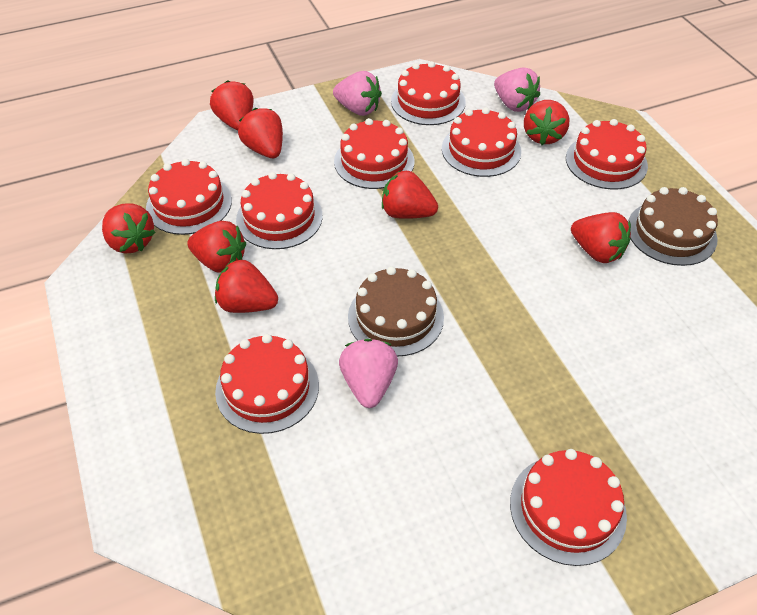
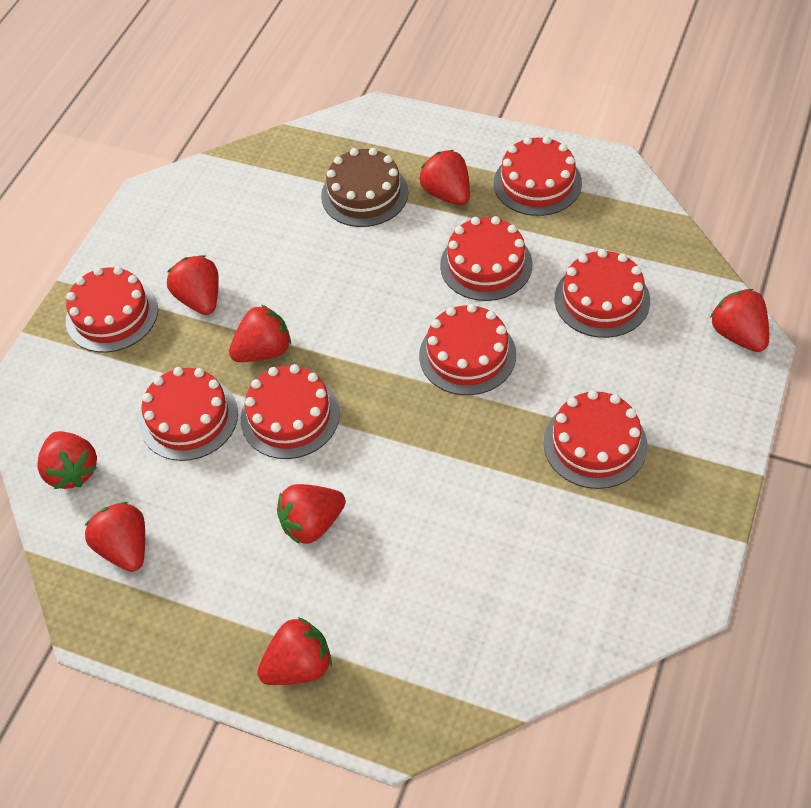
brown cake: [348,266,444,357] [628,187,718,266] = 2 -> [321,148,408,227] = 1
pink strawberry: [333,71,382,116] [339,339,398,408] [494,68,540,112] = 3 -> none = 0

